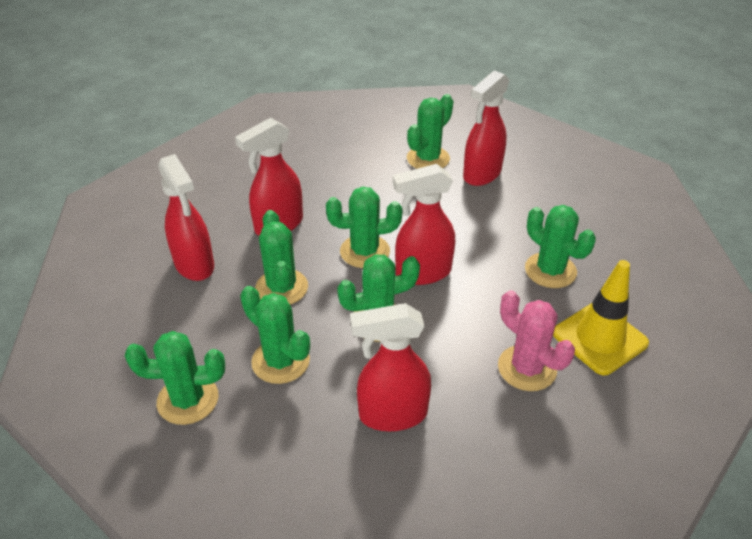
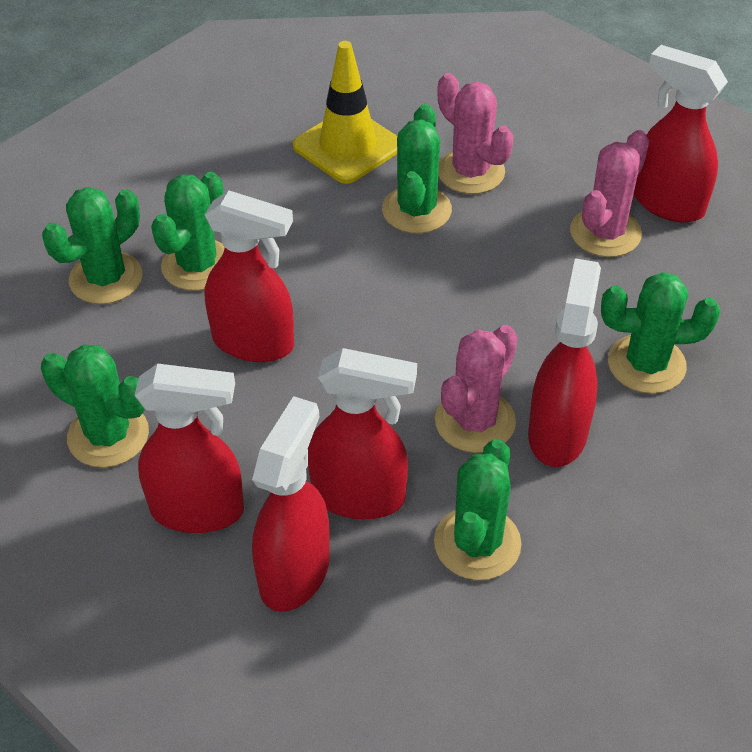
green cactus: [125,331,225,425] [240,286,310,384] [255,210,308,305] [326,187,403,268] [337,254,420,342] [407,94,453,169] [525,205,596,288] = 7 -> [41,345,149,468] [42,187,143,304] [151,172,225,291] [382,104,452,234] [434,439,522,580] [601,272,720,394] = 6
pink cactus: [498,290,575,391] = 1 -> [435,325,518,453] [437,73,514,194] [570,130,649,257] = 3
red spray bottle: [158,154,214,281] [235,118,303,236] [350,303,431,431] [393,164,455,285] [463,70,510,186] = 5 -> [134,363,244,533] [205,191,294,362] [252,396,330,612] [308,348,417,519] [528,258,601,467] [634,45,728,223] = 6

